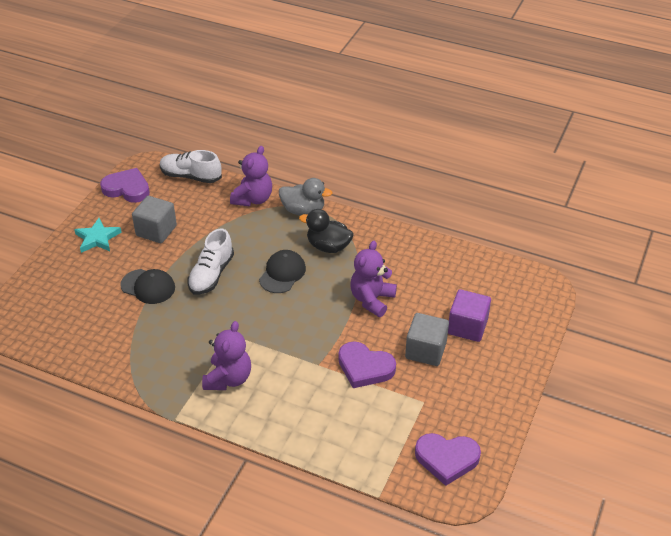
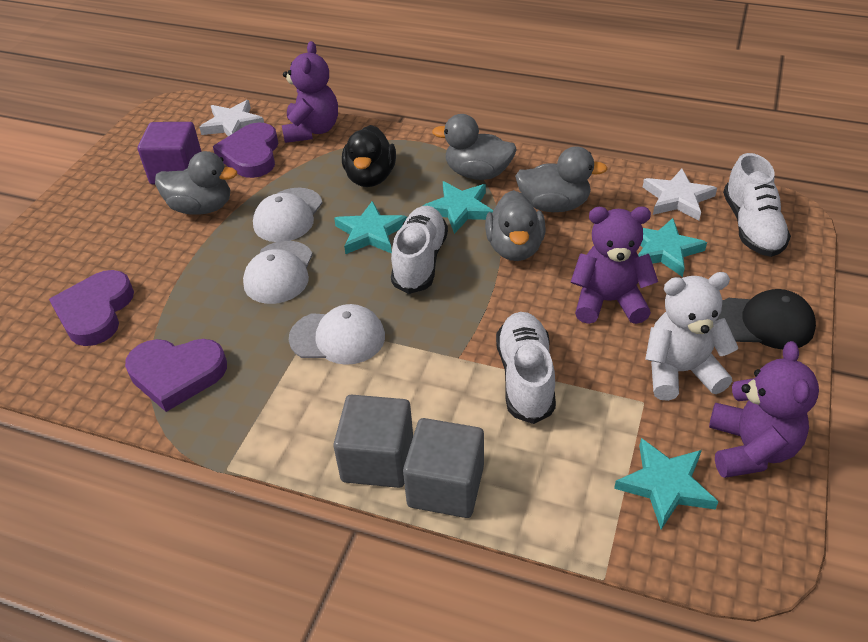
black cap: [120,269,175,304] [259,250,306,293] = 2 -> [717,289,816,349] = 1
grey duck: [279,178,333,216] = 1 -> [155,151,237,215] [432,114,517,180] [485,190,546,261] [515,146,608,212] = 4
turquoise star: [74,218,122,253] = 1 -> [334,201,407,254] [423,181,493,234] [614,438,718,529] [638,218,707,277] = 4
white cap: none = 0 -> [243,241,313,304] [253,188,323,242] [289,304,385,365] = 3
white shoe: [160,150,222,183] [188,228,234,295] = 2 -> [391,206,448,294] [496,312,556,424] [723,153,791,257] = 3
white star: none = 0 -> [199,100,264,136] [643,169,717,221] = 2
white teddy bear: none = 0 -> [645,272,738,401] = 1

